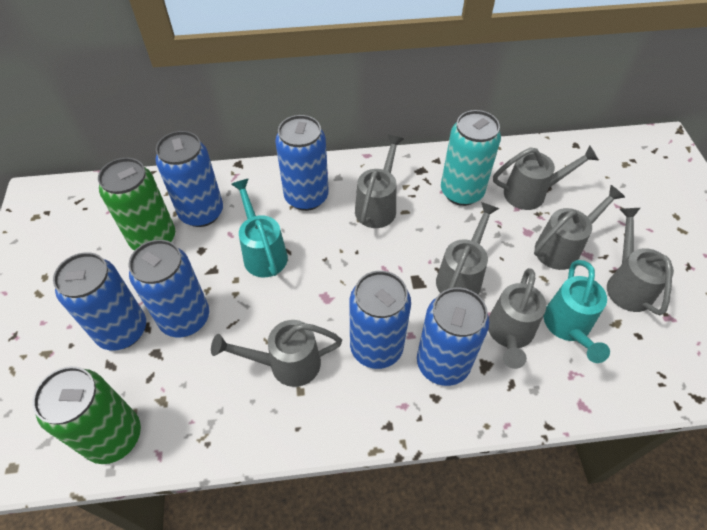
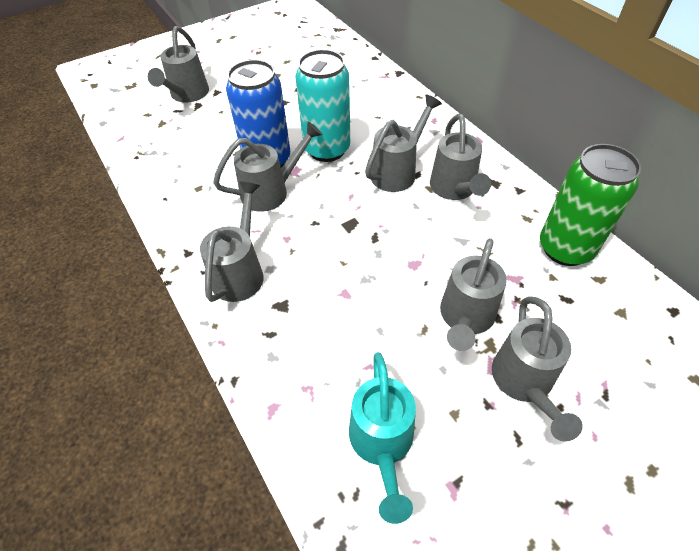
blue can: [53,252,146,350] [129,240,209,337] [156,131,223,227] [275,115,329,211] [349,271,411,369] [417,288,489,386] = 6 -> [226,60,290,167] = 1
green can: [33,366,141,464] [98,158,175,251] = 2 -> [540,144,641,266] = 1
turquoise watering can: [231,179,288,277] [544,260,610,363] = 2 -> [349,352,416,524] = 1

